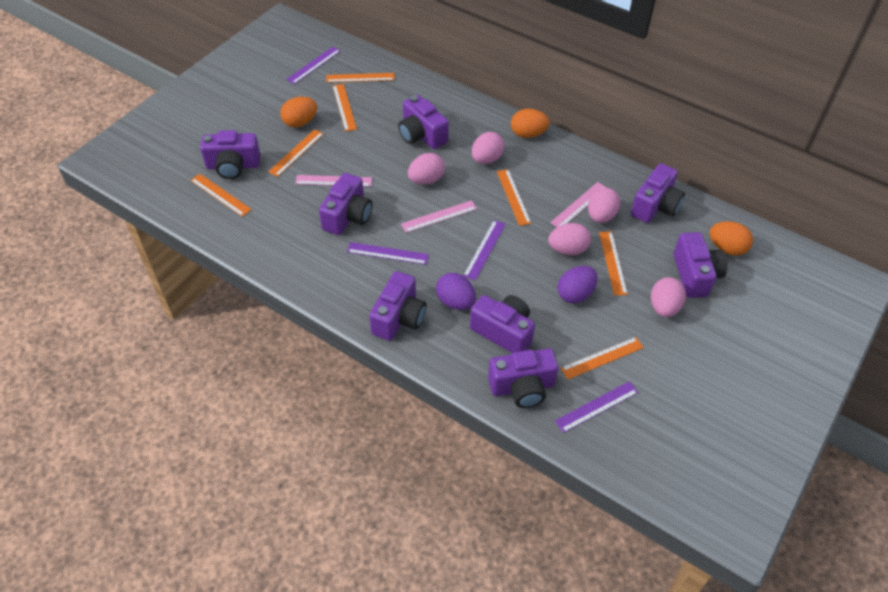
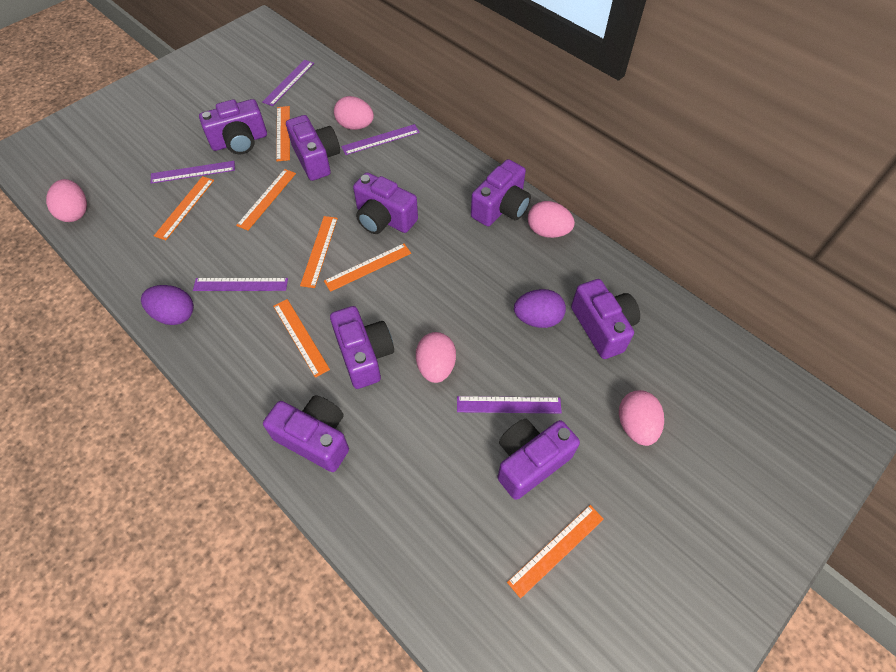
orange egg: [280,97,317,127] [511,109,550,138] [710,221,753,256] = 3 -> none = 0
pink ruler: [295,175,372,187] [401,200,477,233] [550,182,607,227] = 3 -> none = 0
purple ruler: [286,47,340,84] [347,242,429,265] [463,220,506,281] [555,381,638,433] = 4 -> [151,161,235,184] [193,278,288,291] [262,60,314,106] [341,124,420,155] [457,396,562,414] = 5

